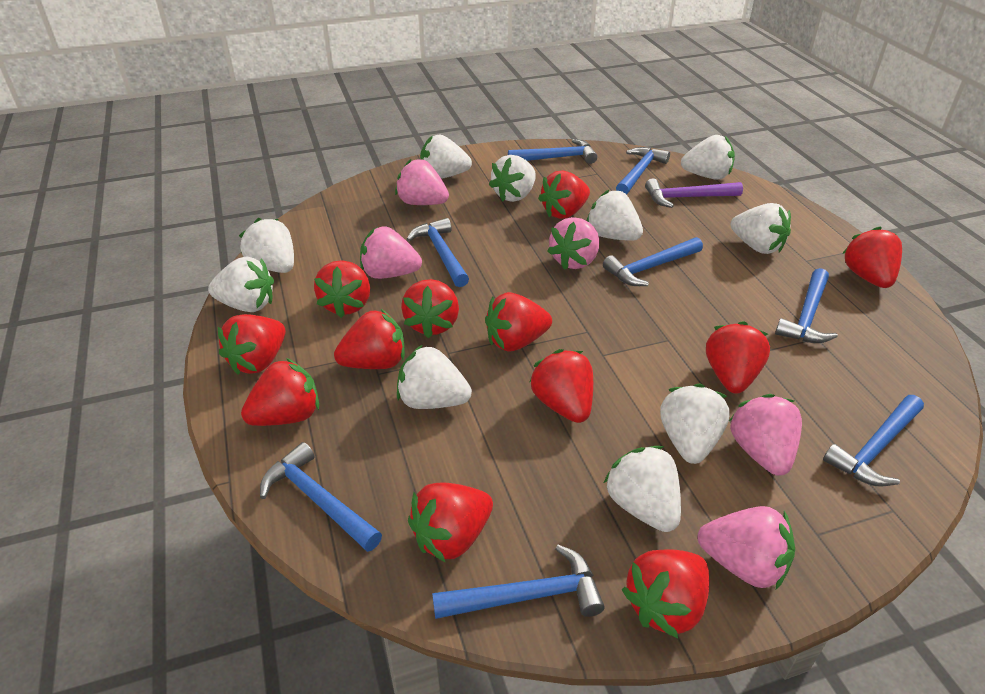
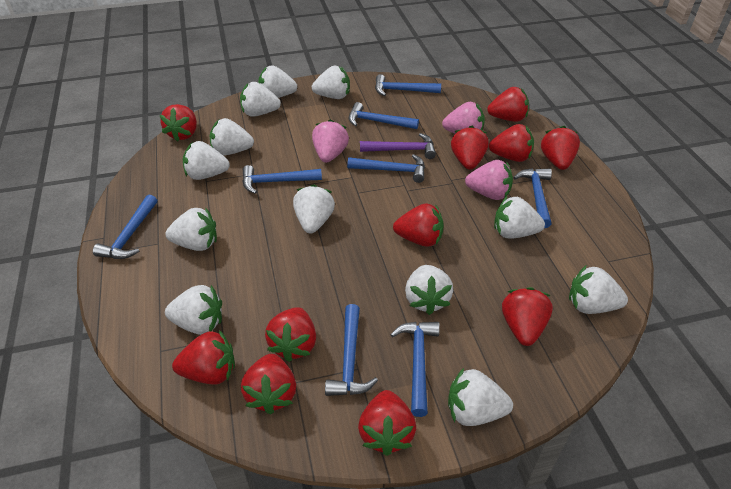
pink strawberry: [360,226,422,279] [395,159,449,205] [547,217,599,270] [698,506,795,589] [729,394,802,476] = 5 -> [312,119,349,163] [442,102,485,134] [465,160,513,200] = 3
red strawberry: [218,314,286,375] [241,358,319,426] [314,260,370,318] [334,309,405,369] [401,279,459,338] [408,482,493,563] [485,292,552,352] [530,349,593,423] [538,170,590,219] [622,549,709,638] [706,321,770,394] [842,226,902,288] = 12 -> [160,104,197,142] [172,330,235,384] [241,354,296,415] [265,307,316,362] [358,390,416,456] [393,203,444,247] [451,126,489,170] [487,87,529,122] [489,124,534,162] [502,287,553,346] [541,126,580,170] = 11
white strawberry: [208,257,274,312] [239,218,294,273] [397,345,472,409] [420,135,472,179] [489,155,536,202] [587,190,643,241] [604,446,681,532] [660,384,730,464] [681,135,735,180] [731,203,791,254] = 10 -> [165,208,217,251] [165,285,222,335] [183,141,230,180] [210,118,254,156] [240,82,281,117] [258,65,297,98] [293,184,335,234] [312,66,350,99] [405,265,453,315] [448,368,513,426] [494,196,545,239] [569,266,628,314] = 12

